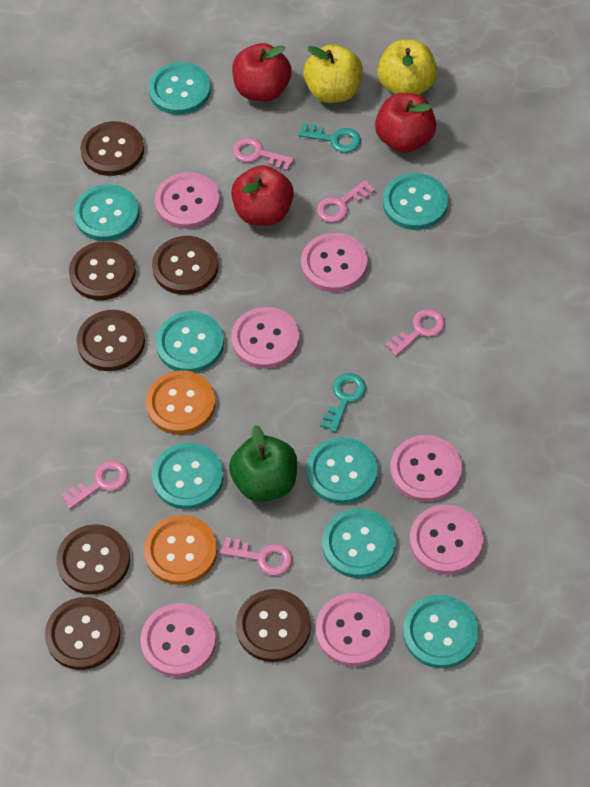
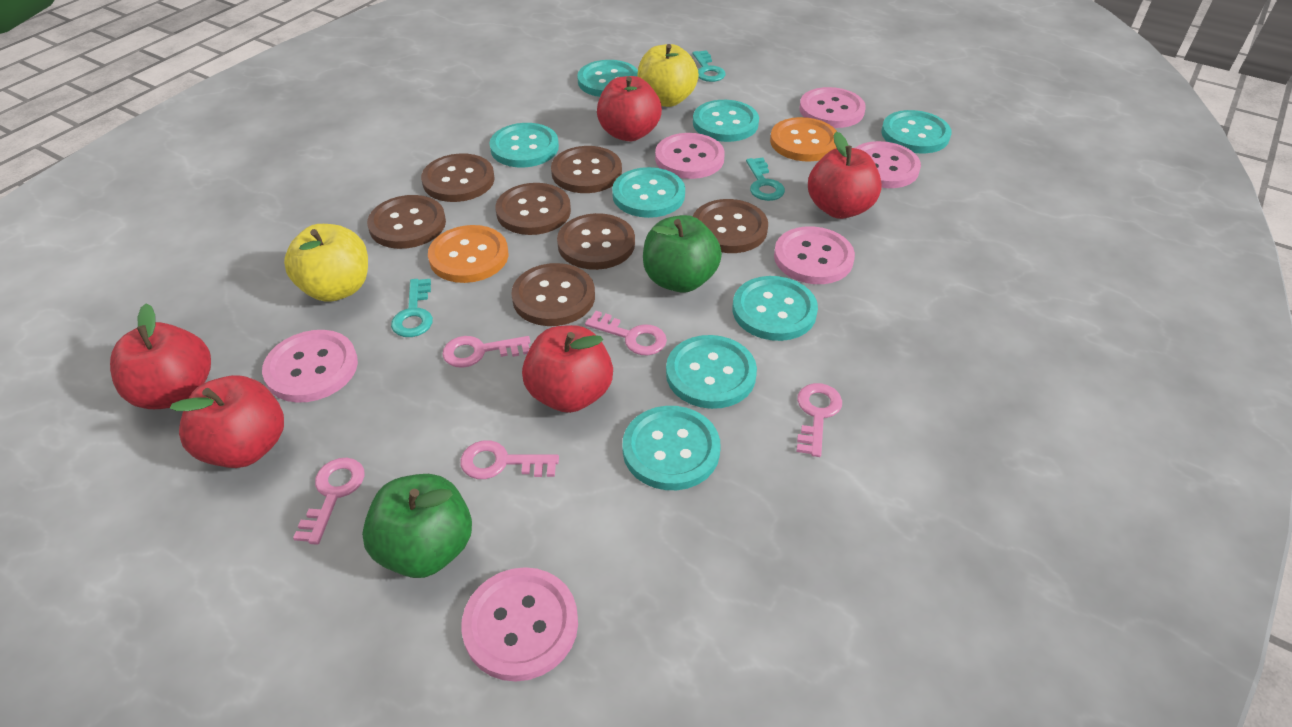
green apple: [229,425,297,502] = 1 -> [362,474,472,578] [643,215,722,293] = 2
pink button: [140,603,216,677] [155,172,220,229] [231,307,299,369] [301,233,367,292] [316,593,391,666] [390,435,462,502] [410,505,483,575] = 7 -> [262,330,358,403] [461,567,578,682] [655,133,725,179] [774,226,855,284] [799,87,866,128] [855,141,921,188] = 6
red apple: [231,165,294,226] [232,43,292,102] [375,93,436,153] = 3 -> [110,304,211,409] [170,375,284,468] [522,325,613,413] [597,76,662,141] [808,132,882,219] = 5
turquoise key: [298,123,361,153] [320,373,366,432] = 2 -> [391,279,433,337] [692,50,726,82] [746,157,785,201] = 3

